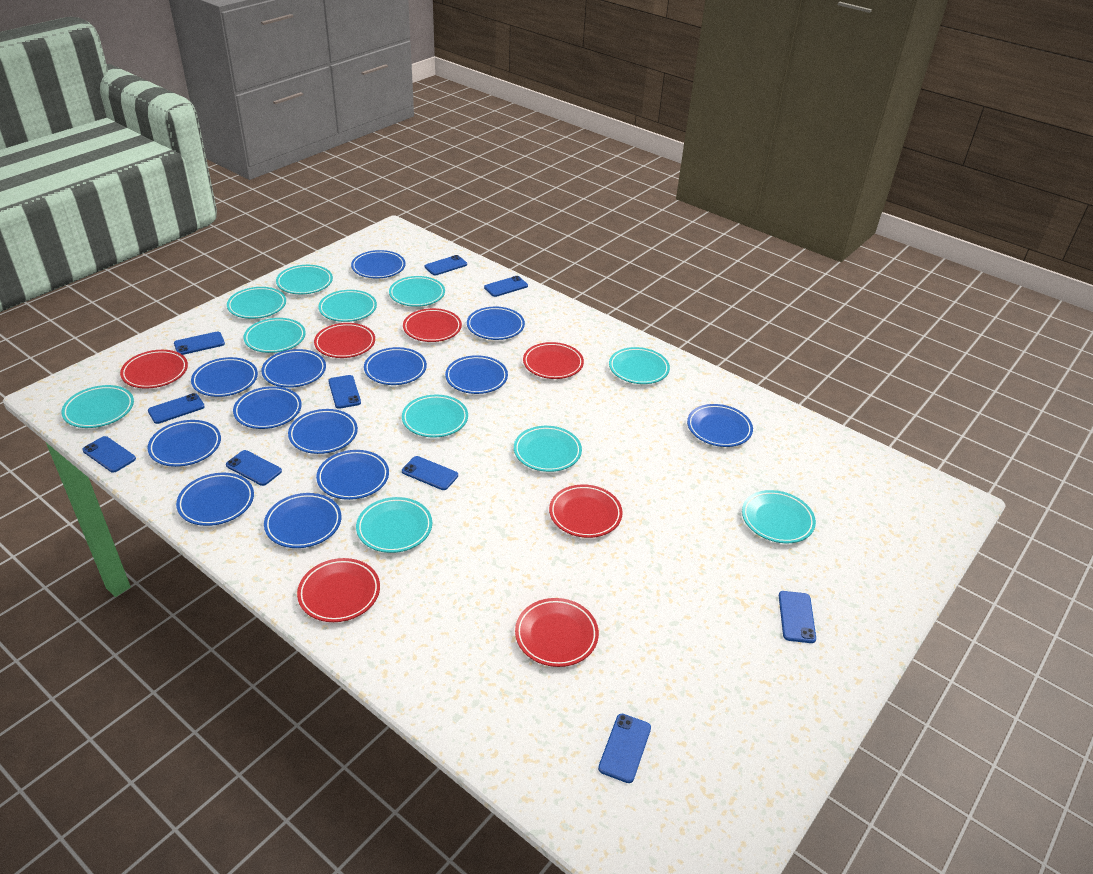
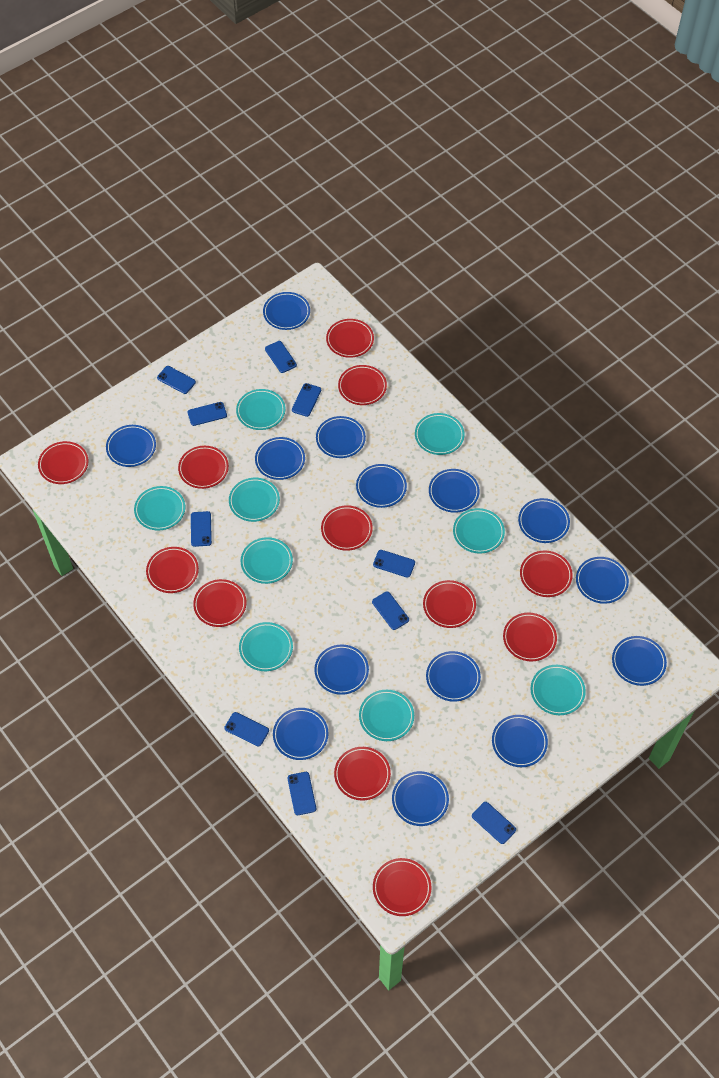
blue plate: [147,420,221,467] [176,473,254,526] [191,357,258,397] [233,386,302,429] [261,349,326,388] [264,493,341,548] [288,409,358,454] [316,450,389,500] [351,250,405,279] [364,347,427,385] [445,355,508,394] [467,307,525,340] [687,404,753,447] = 13 -> [106,425,156,467] [255,437,305,480] [263,292,310,330] [273,708,329,760] [314,644,369,695] [316,416,366,458] [356,464,407,508] [392,771,449,826] [426,651,481,702] [429,469,480,513] [492,715,548,767] [518,498,570,543] [576,557,629,604] [612,636,667,686] = 14
red plate: [120,350,188,389] [297,558,380,622] [314,323,375,358] [403,308,462,342] [515,598,599,667] [523,342,584,379] [549,484,623,538] = 7 -> [38,441,89,484] [146,547,199,593] [178,446,229,489] [193,579,247,627] [321,505,373,551] [326,319,374,358] [334,747,391,801] [338,365,387,405] [373,858,431,916] [423,580,476,628] [503,613,557,661] [520,550,573,597] = 12
turquoise plate: [61,385,134,428] [227,287,286,319] [244,318,306,353] [276,265,333,294] [318,290,377,322] [356,497,432,553] [389,276,445,307] [402,394,468,438] [514,426,582,472] [609,347,670,384] [742,490,816,543] = 11 -> [134,486,185,531] [229,478,280,522] [236,389,285,430] [239,622,293,671] [240,537,293,584] [359,690,414,741] [415,413,464,455] [453,508,505,554] [531,665,586,715] = 9

